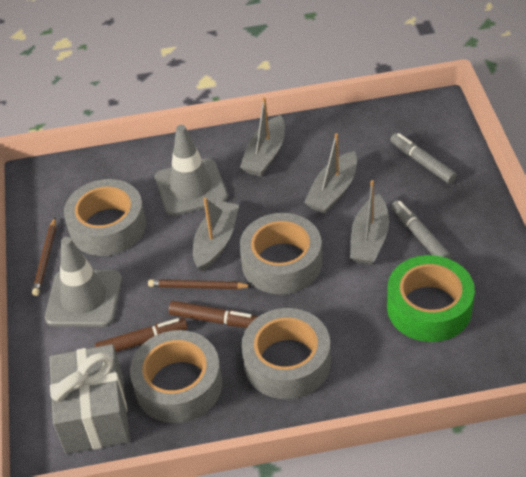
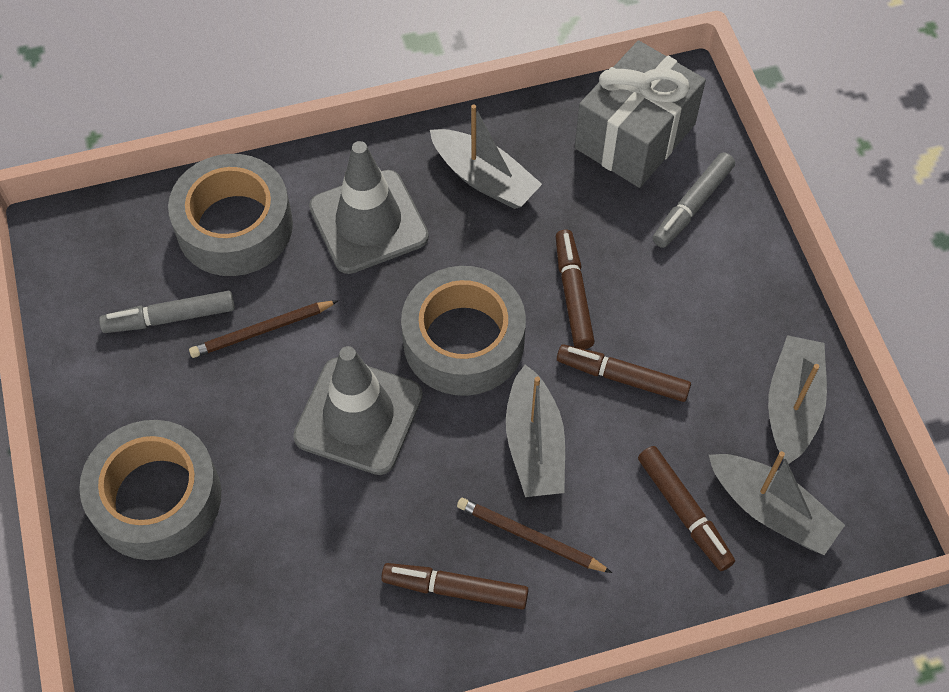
brown marker: [95,318,188,352] [169,301,258,328] = 2 -> [381,563,529,609] [556,230,595,349] [557,344,691,402] [638,446,735,571] = 4
green tape: [387,255,475,342] = 1 -> none = 0
grey tape: [64,179,146,256] [130,330,222,423] [240,213,322,294] [241,308,331,399] = 4 -> [79,420,221,560] [168,154,293,276] [401,266,526,396] = 3

